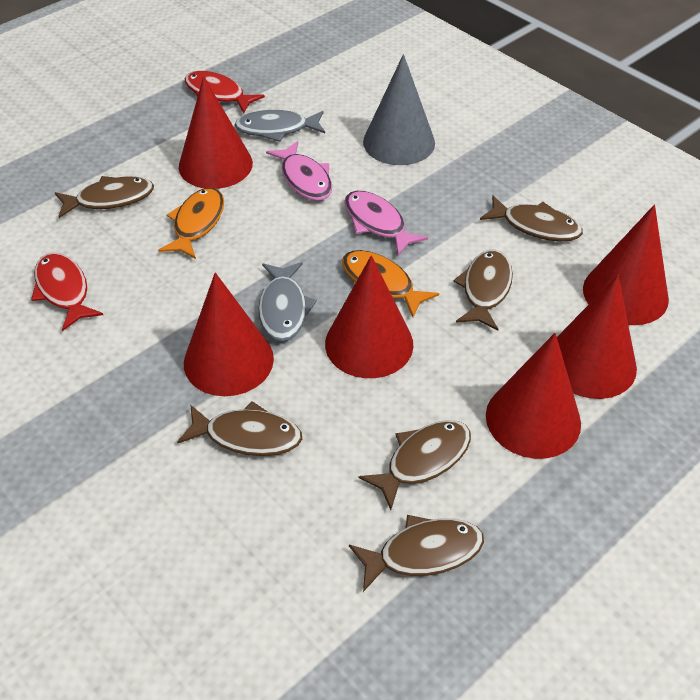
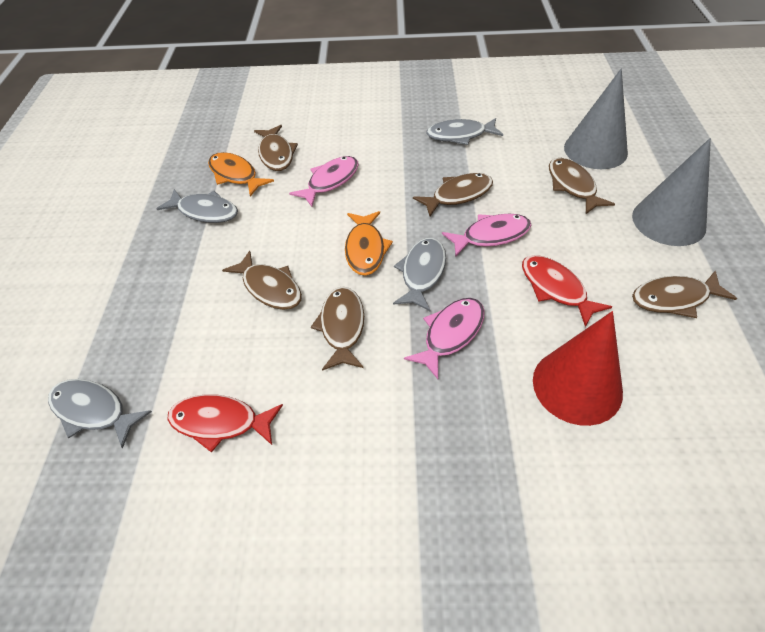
grey cone: [363,54,435,165] = 1 -> [564,68,628,169] [632,138,711,246] = 2
grey fish: [234,110,325,142] [258,262,317,341] = 2 -> [48,379,152,449] [156,189,238,223] [393,238,446,311] [426,118,503,145] = 4
pink fish: [266,141,332,201] [344,191,428,256] = 2 -> [289,156,359,207] [404,298,485,379] [442,214,531,256] = 3
red cone: [179,76,253,189] [184,272,274,396] [325,255,413,378] [486,333,581,459] [557,275,637,399] [583,205,669,325] = 6 -> [533,311,623,426] = 1

